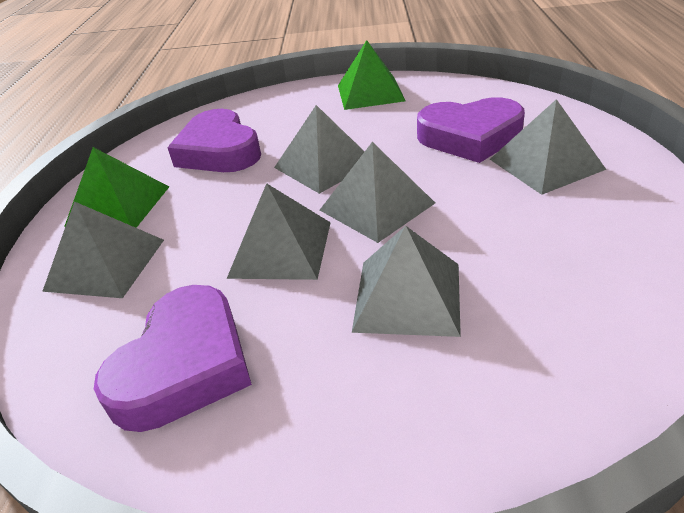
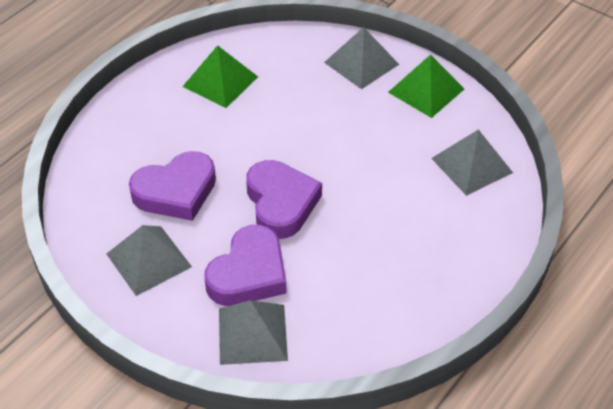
grey pyramid: [42,201,164,298] [227,183,331,280] [274,105,365,194] [320,142,435,243] [352,226,461,337] [490,99,606,195] = 6 -> [107,225,192,296] [219,300,288,365] [324,27,399,89] [431,129,513,196] = 4

